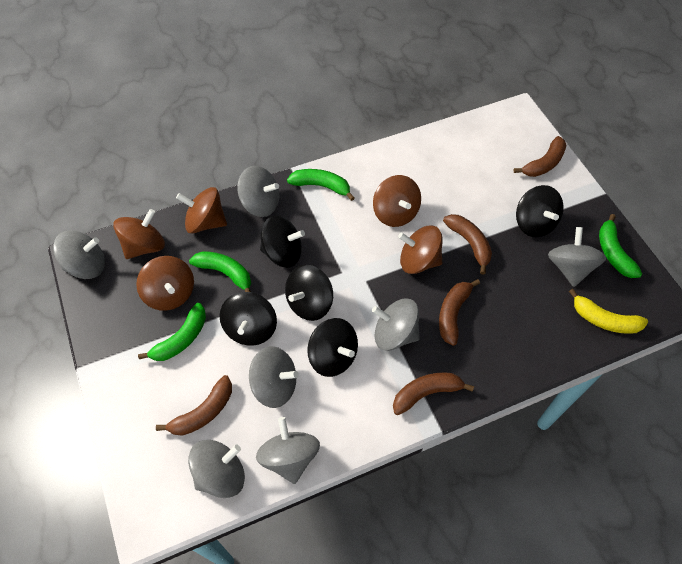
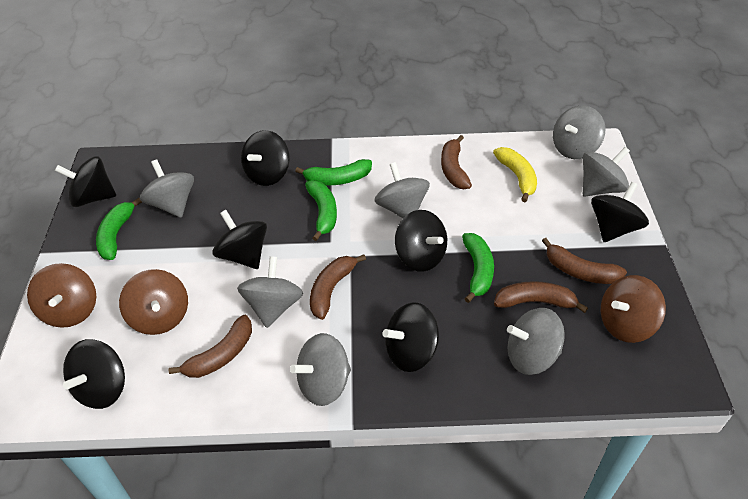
black spinning top: [220,292,277,346] [260,216,305,268] [285,265,333,321] [307,318,358,377] [516,185,564,237] = 5 -> [55,156,116,207] [63,339,125,409] [212,210,267,269] [241,130,290,186] [382,302,439,372] [395,210,447,272] [591,182,649,242] = 7
brown spinning top: [113,209,165,259] [136,256,194,311] [176,187,227,233] [373,175,421,227] [398,226,443,274] = 5 -> [27,263,96,328] [119,269,188,335] [601,275,666,343] = 3

